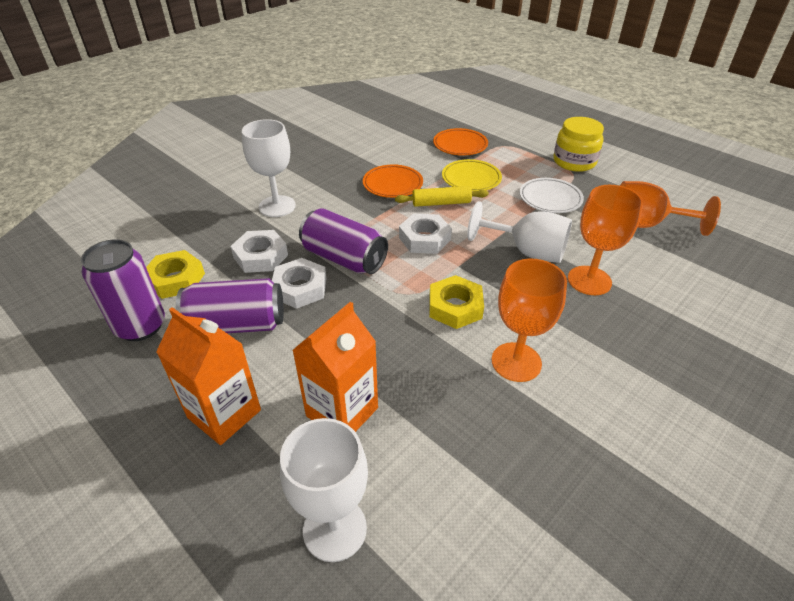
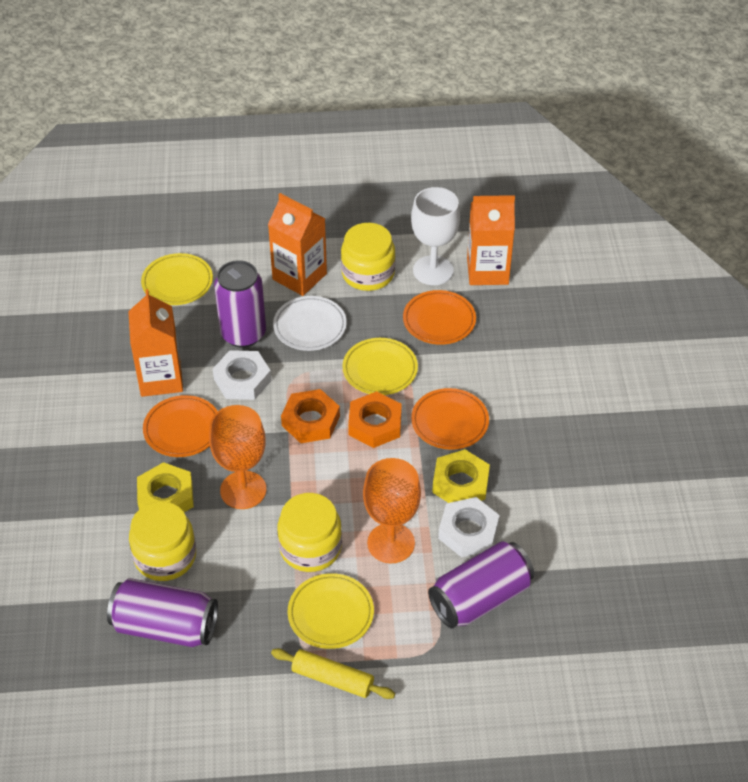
orange carton: [156,307,261,445] [292,302,378,432] = 2 -> [128,289,183,397] [268,193,327,296] [467,195,515,285] = 3
orange goblet: [492,259,567,382] [568,185,643,295] [620,181,721,236] = 3 -> [209,405,266,509] [363,458,421,563] = 2
orange nut: none = 0 -> [281,389,340,443] [348,391,402,448] = 2
orange plate: [363,164,423,198] [433,128,488,156] = 2 -> [143,395,218,457] [403,290,476,345] [411,388,489,450] = 3
white goblet: [242,119,296,217] [280,418,368,562] [467,201,572,263] = 3 -> [411,187,460,285] = 1
white nut: [230,230,288,273] [272,258,326,309] [399,213,452,254] = 3 -> [213,350,271,400] [438,497,500,557] = 2
yellow jar: [553,117,604,172] = 1 -> [129,501,196,581] [278,493,342,572] [341,223,396,291] = 3
yellow plate: [442,159,502,192] = 1 -> [141,253,213,305] [287,573,374,649] [342,338,418,395] = 3

